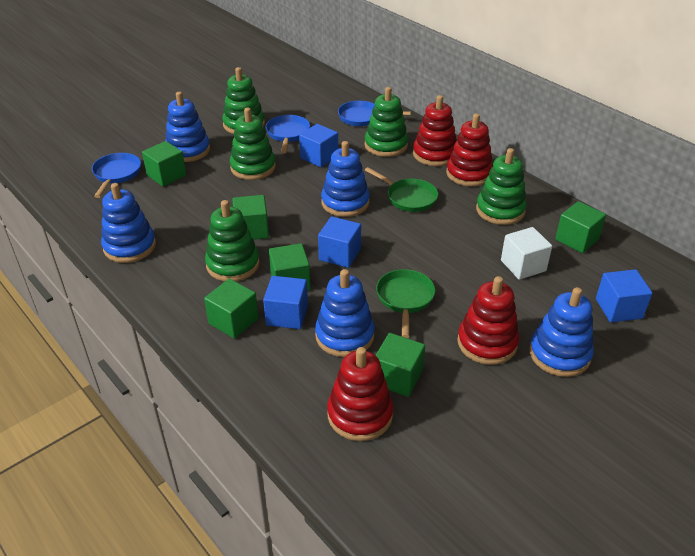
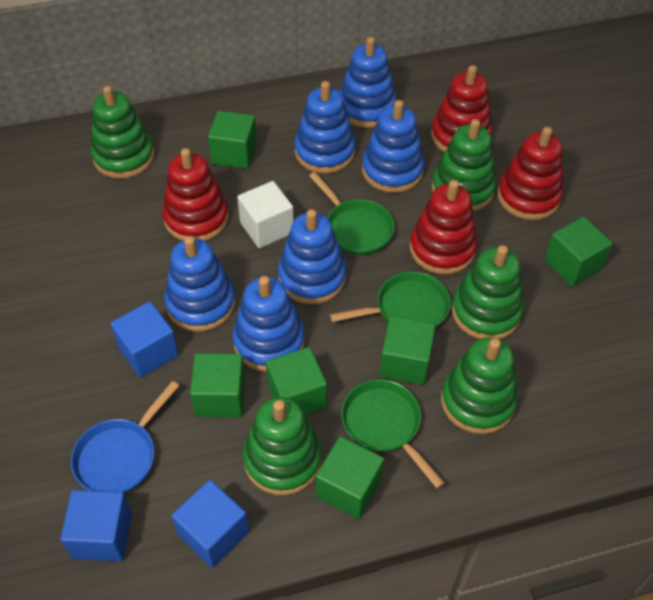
blue cube: [263,276,308,329] [299,124,338,167] [318,216,361,268] [596,269,653,322] = 4 -> [60,490,132,561] [110,301,179,377] [172,480,249,568] = 3
blue pan: [92,153,141,198] [266,115,310,154] [338,101,411,126] = 3 -> [71,381,179,493] = 1
blue stacking toy: [101,183,156,263] [165,92,210,162] [315,269,375,357] [321,141,370,217] [529,287,594,377] = 5 -> [164,236,235,332] [233,276,305,372] [278,209,346,304] [294,81,356,173] [340,37,397,128] [362,100,424,193] = 6
green pan: [365,167,438,212] [376,269,435,338] = 2 -> [309,172,395,255] [330,272,451,328] [341,379,444,489] = 3

